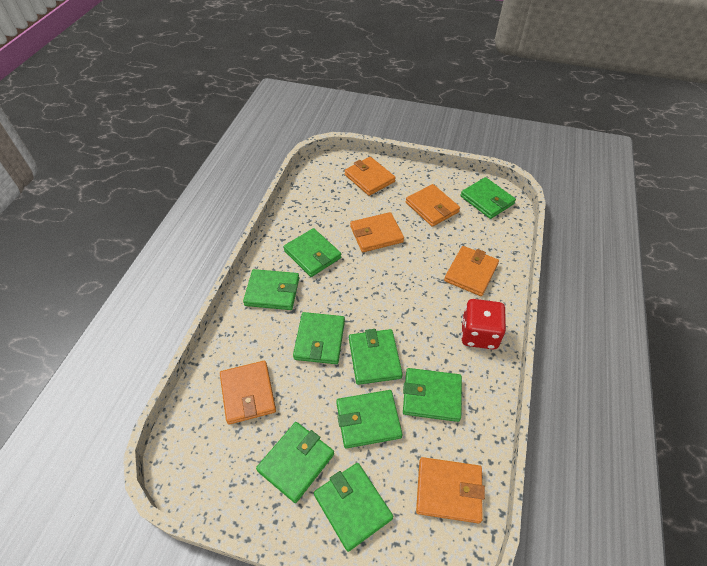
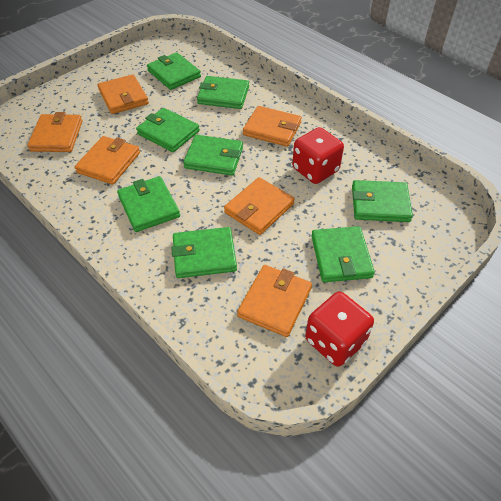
green wallet: [243,269,299,310] [256,422,334,503] [283,228,341,277] [293,312,345,364] [314,463,393,552] [336,390,402,448] [349,329,403,385] [403,368,462,422] [460,177,516,219] = 9 -> [117,176,180,232] [136,108,200,152] [147,52,201,90] [171,227,237,278] [183,135,243,176] [197,76,249,109] [311,226,375,282] [352,180,413,222] = 8
red dice: [461,299,506,350] = 1 -> [292,127,344,184] [305,291,374,367] = 2

